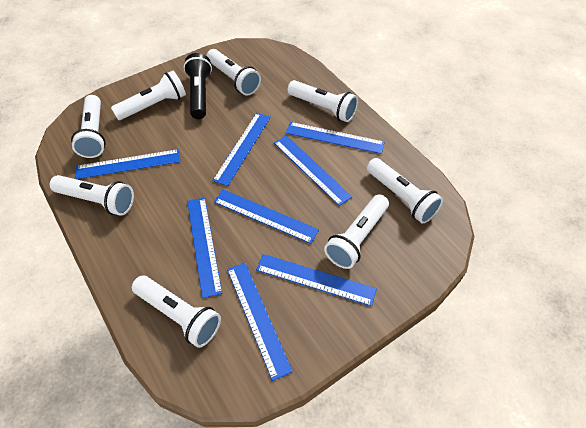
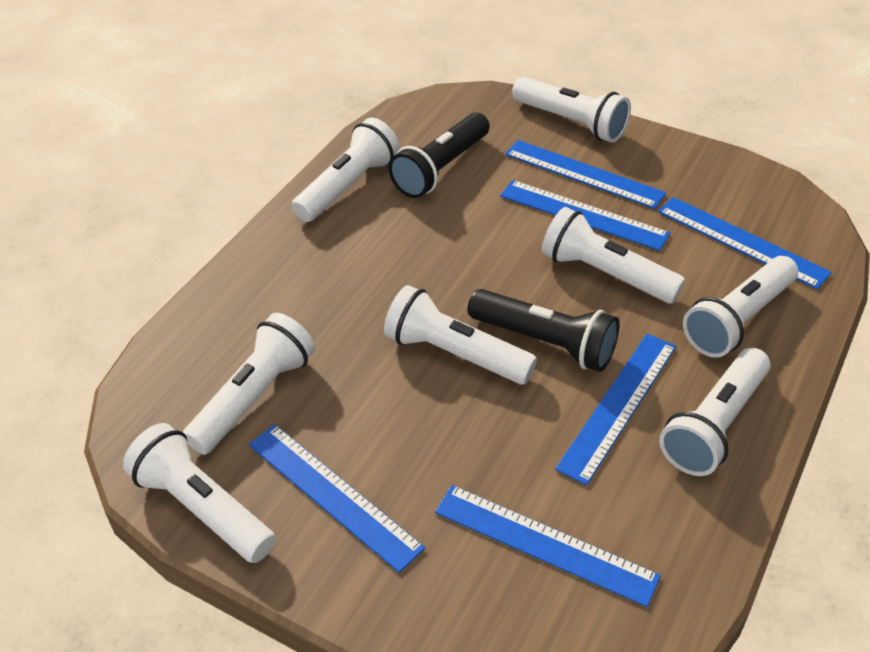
black flashlight: [184,53,212,119] = 1 -> [388,112,489,198] [467,289,620,372] = 2
blue ruler: [76,149,181,179] [187,197,222,298] [213,113,271,186] [214,189,319,244] [227,263,293,381] [256,254,377,306] [274,135,352,206] [286,122,385,154] = 8 -> [249,424,425,573] [435,485,661,607] [500,180,670,251] [505,140,666,209] [555,334,676,485] [658,197,832,289] = 6

